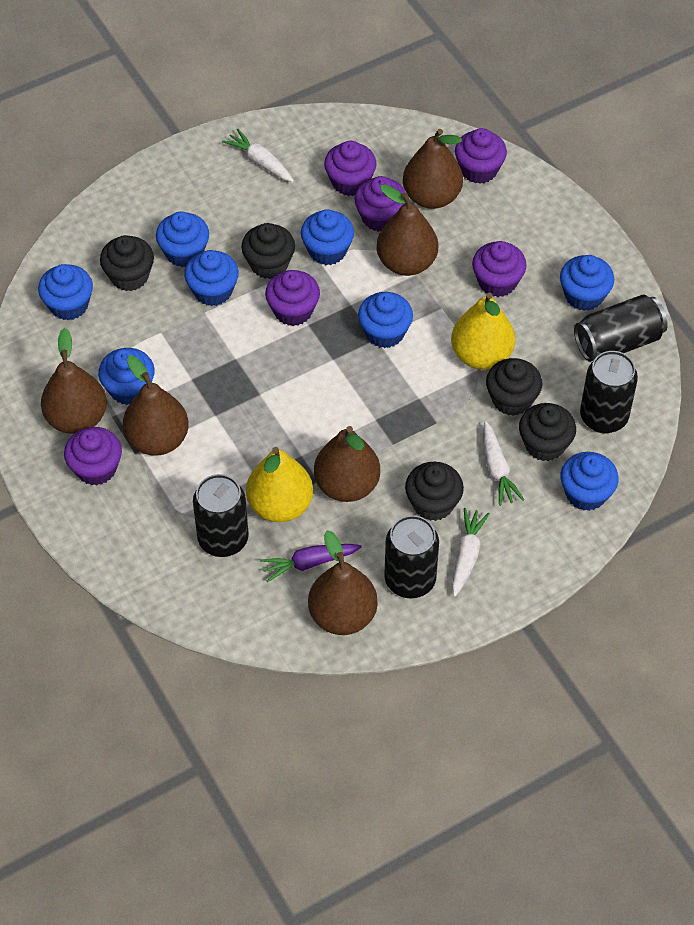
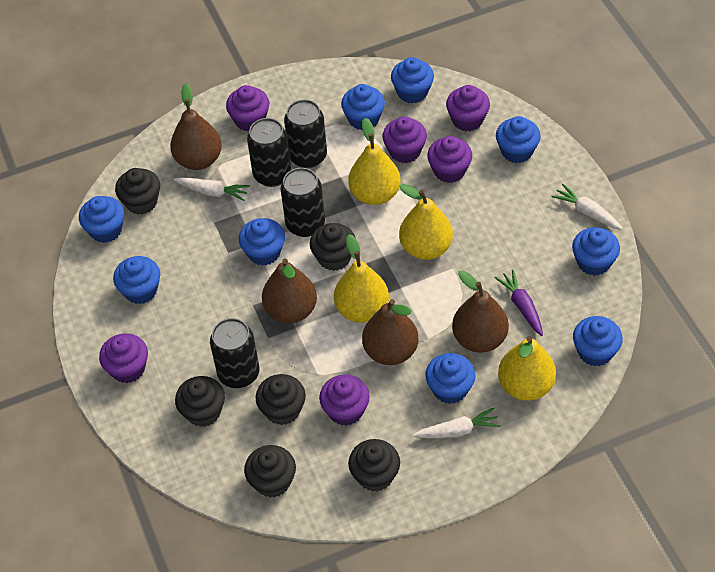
black cupcake: [100,235,154,291] [241,223,295,279] [405,462,464,521] [486,358,542,416] [519,403,576,461] = 5 -> [115,168,160,215] [175,376,225,427] [244,445,296,498] [256,374,306,425] [310,223,356,271] [348,439,400,492] = 6
blue cupcake: [38,264,93,321] [98,348,155,405] [156,211,209,267] [184,250,239,306] [301,209,354,265] [358,292,413,348] [560,255,614,311] [560,452,619,511] = 8 -> [79,196,124,243] [113,256,160,304] [239,218,285,265] [341,84,385,130] [391,57,434,103] [425,353,476,404] [496,116,541,163] [572,227,620,276] [573,316,623,366] = 9
brown pear: [41,328,107,434] [123,355,189,456] [308,530,378,635] [314,426,380,502] [377,184,438,276] [403,129,463,209] = 6 -> [170,83,222,170] [262,259,317,324] [362,299,418,365] [452,271,509,353] = 4
yellow pear: [246,447,313,522] [451,293,515,370] = 2 -> [334,234,389,323] [348,118,401,205] [399,184,453,260] [498,336,556,401] = 4

